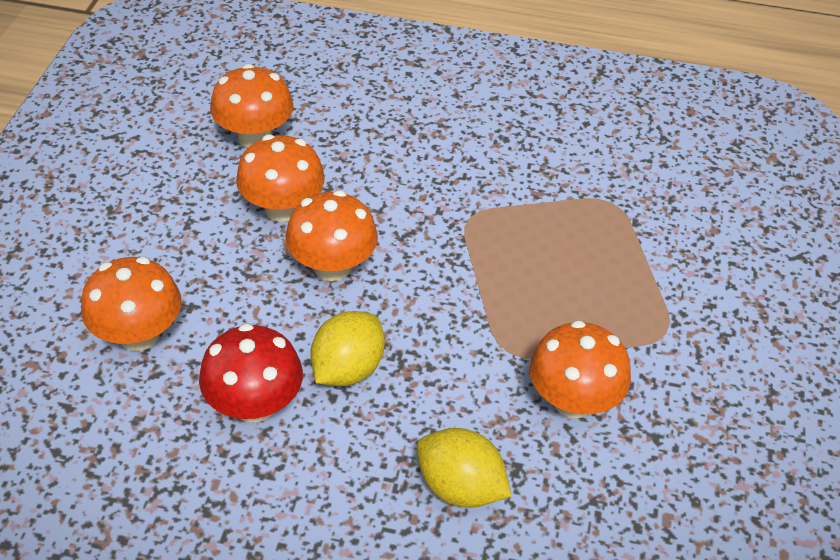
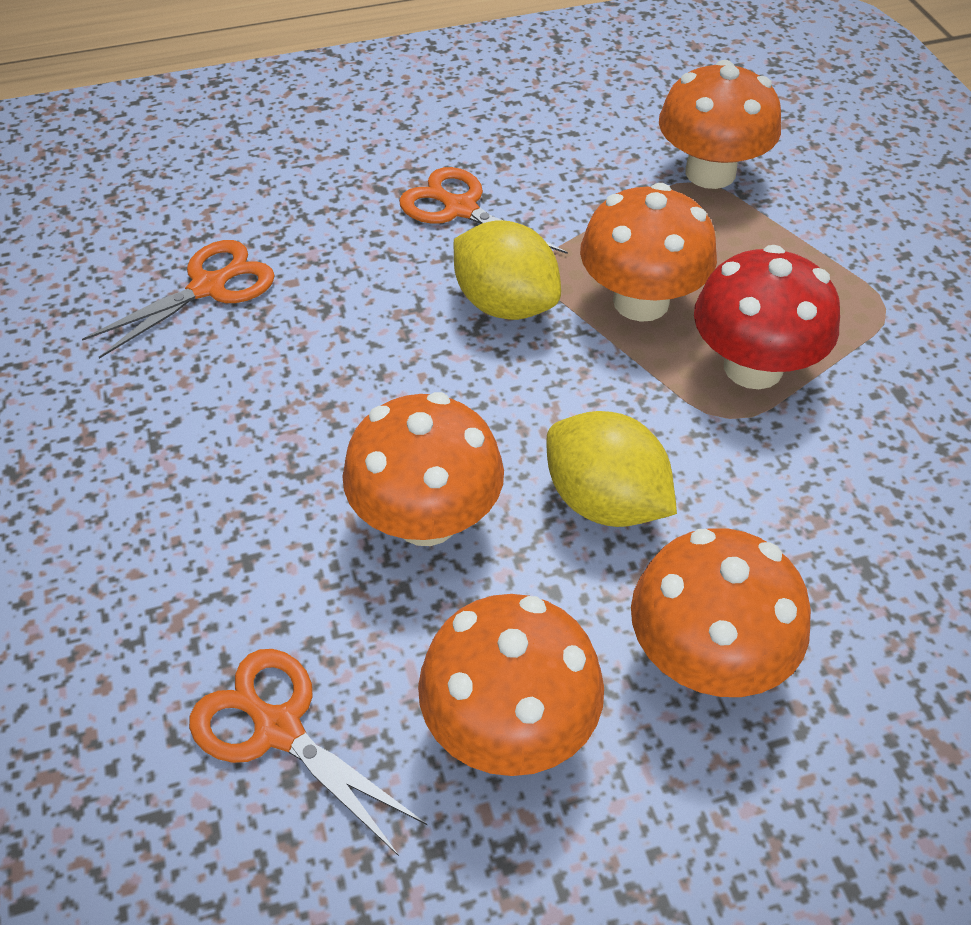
orange scissors: none = 0 -> [82,240,275,359] [189,649,427,856] [399,167,568,254] = 3

